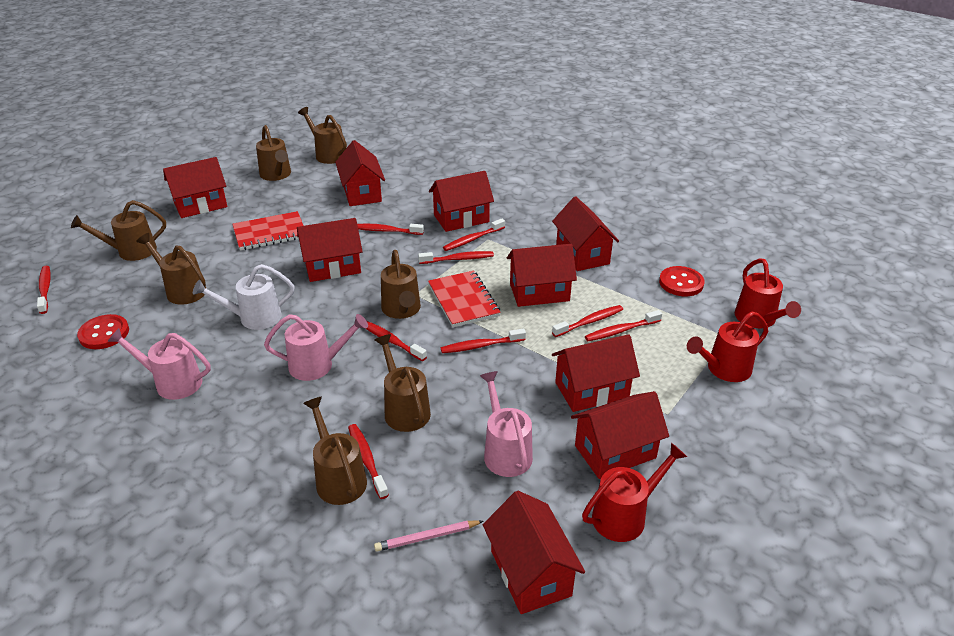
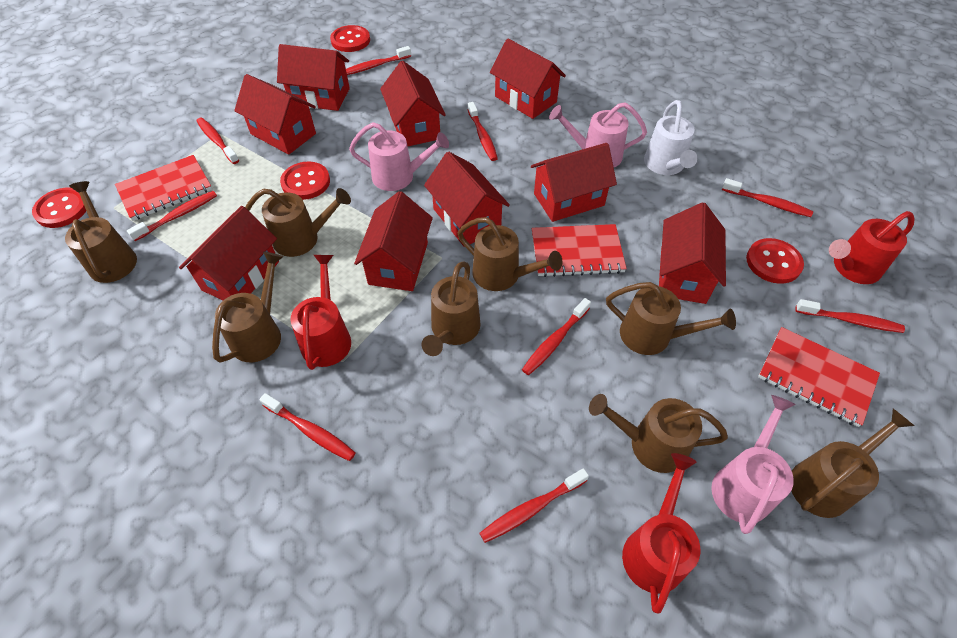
brown watering can: [71,200,166,261] [136,233,206,305] [256,125,291,181] [298,107,347,164] [303,397,367,505] [375,334,431,432] [381,250,421,319] = 7 -> [65,181,137,283] [212,252,283,363] [245,188,351,257] [422,261,481,356] [458,217,562,291] [589,394,728,473] [606,282,736,355] [791,409,914,518] = 8
pink pencil: [374,520,483,552] = 1 -> none = 0
red button: [77,314,129,349] [659,266,705,296] = 2 -> [32,187,86,228] [280,161,330,200] [330,25,370,52] [746,238,804,284] = 4
red notebook: [232,211,304,251] [428,271,501,327] = 2 -> [115,155,212,221] [532,224,627,277] [758,327,880,427] = 3

